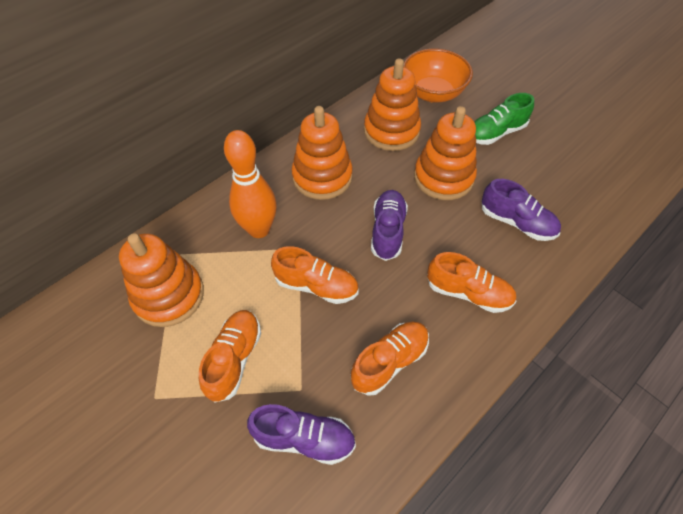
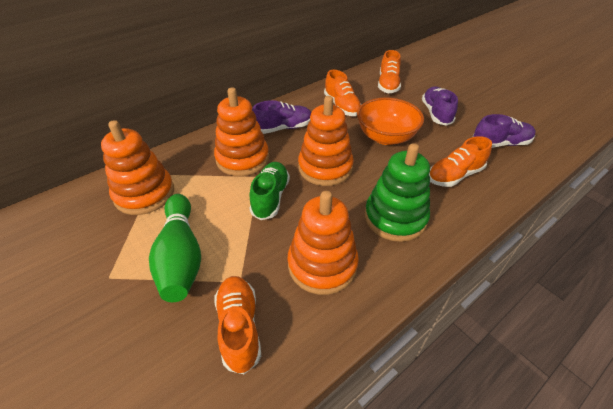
green bowling pin: none = 0 -> [149,194,201,302] = 1
green stacking toy: none = 0 -> [365,143,430,242] = 1
orange bowling pin: [224,130,277,238] = 1 -> none = 0

